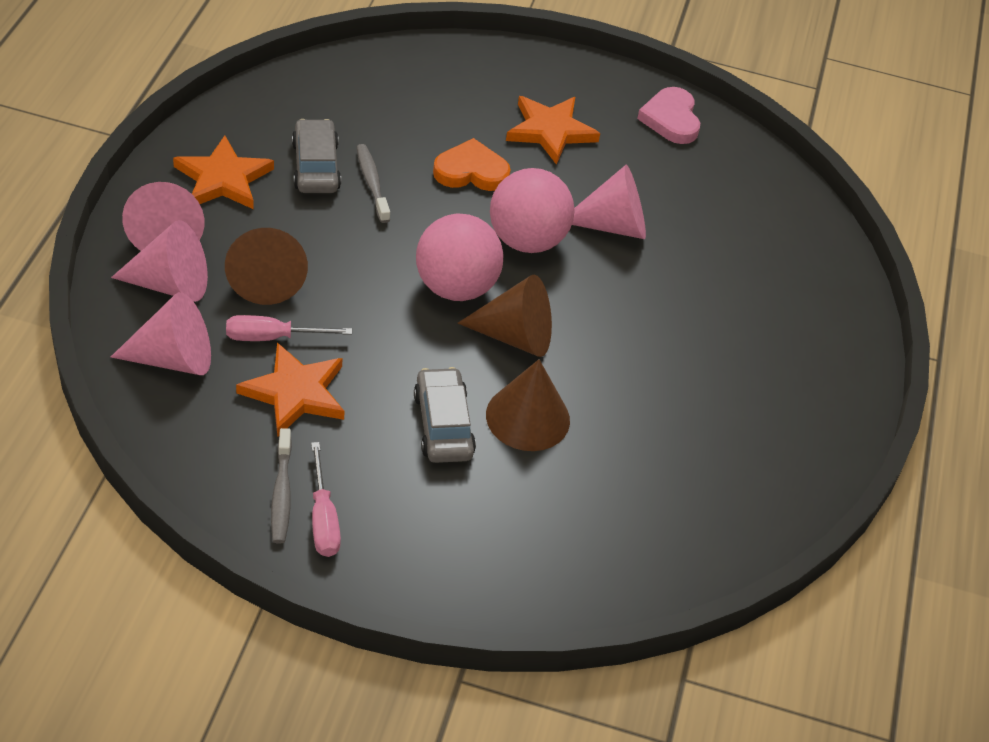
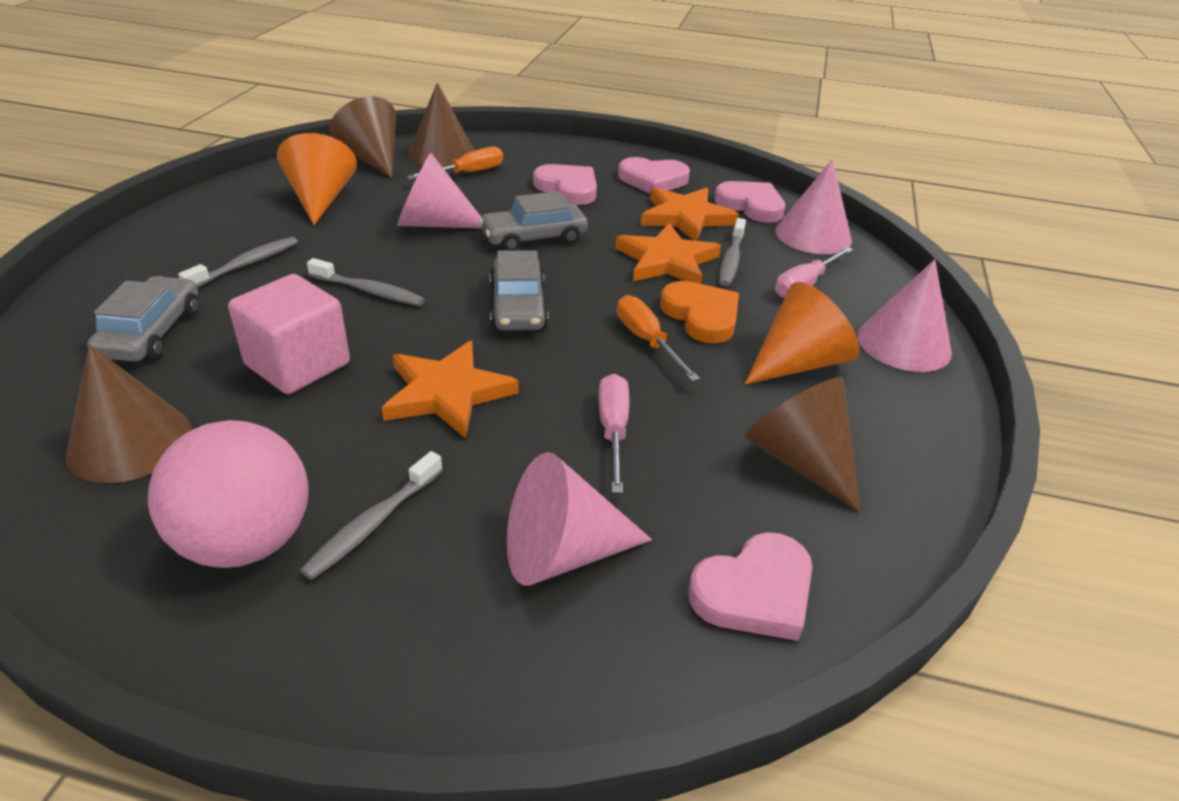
brown cone: [225,228,308,305] [458,275,552,357] [486,359,570,451] = 3 -> [66,344,192,483] [329,96,396,178] [408,82,475,167] [744,377,861,513] = 4
grey car: [292,119,341,193] [414,367,476,463] = 2 -> [87,276,199,362] [479,191,588,251] [490,250,548,330] = 3
grey toothbrush: [271,428,292,544] [357,144,390,223] = 2 -> [178,237,298,288] [300,451,443,580] [307,258,425,306] [719,218,746,286] = 4
orange cone: none = 0 -> [277,133,357,225] [745,282,859,384] = 2
orange screwdriver: none = 0 -> [407,146,503,179] [617,295,700,381] = 2
pink ball: [416,213,503,301] [490,168,575,253] = 2 -> [148,420,309,568] = 1
pink cube: none = 0 -> [228,274,350,394] = 1
pink heart: [637,87,700,144] = 1 -> [533,164,597,205] [618,157,690,194] [688,532,812,641] [714,181,786,223] = 4

